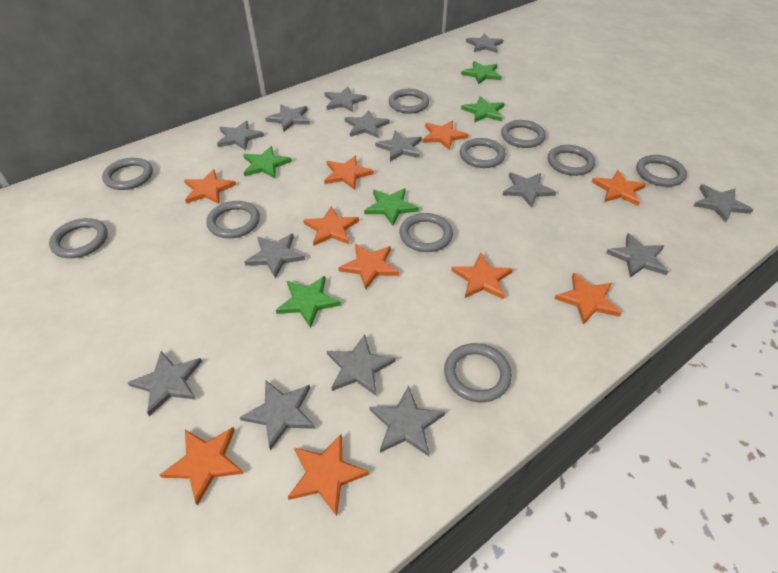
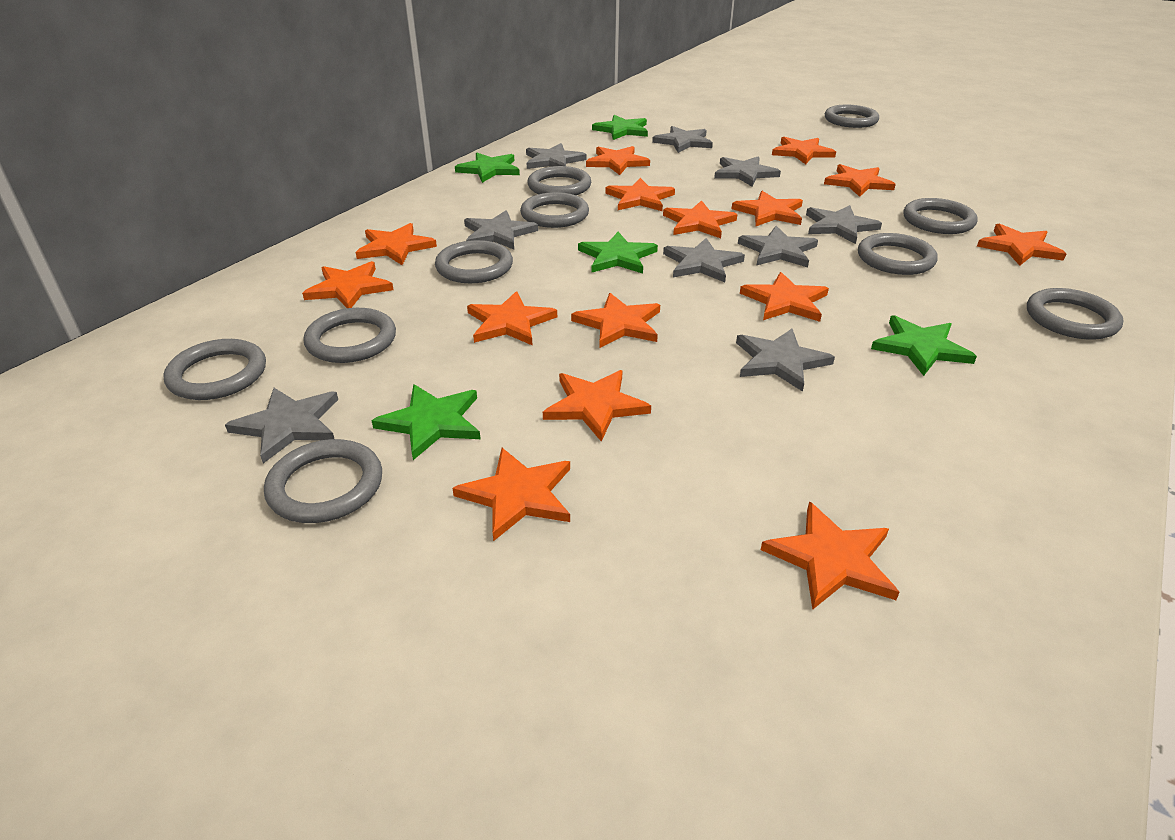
grey star: [127,351,202,416] [217,121,264,150] [240,381,315,451] [245,233,305,279] [265,105,310,132] [325,87,367,112] [327,335,395,396] [345,110,390,138] [370,386,445,456] [375,130,422,161] [466,33,503,53] [503,172,556,208] [606,233,669,277] [694,184,753,223] = 14 -> [225,388,338,463] [464,210,538,250] [526,143,587,169] [652,126,713,153] [663,238,745,282] [714,156,781,187] [736,329,835,392] [738,226,818,268] [806,205,882,244] = 9
orange star: [160,427,244,506] [184,169,236,204] [288,434,369,516] [303,206,359,246] [324,155,374,190] [338,244,399,289] [422,120,469,150] [451,253,513,299] [554,273,621,325] [592,170,646,206] = 10 -> [302,261,394,308] [356,223,437,265] [452,448,570,541] [467,291,557,346] [543,370,651,442] [571,293,660,348] [586,146,650,175] [605,178,675,211] [663,200,737,238] [732,191,803,226] [740,272,829,322] [761,502,899,610] [772,137,836,164] [824,164,896,197] [977,224,1066,266] = 15

